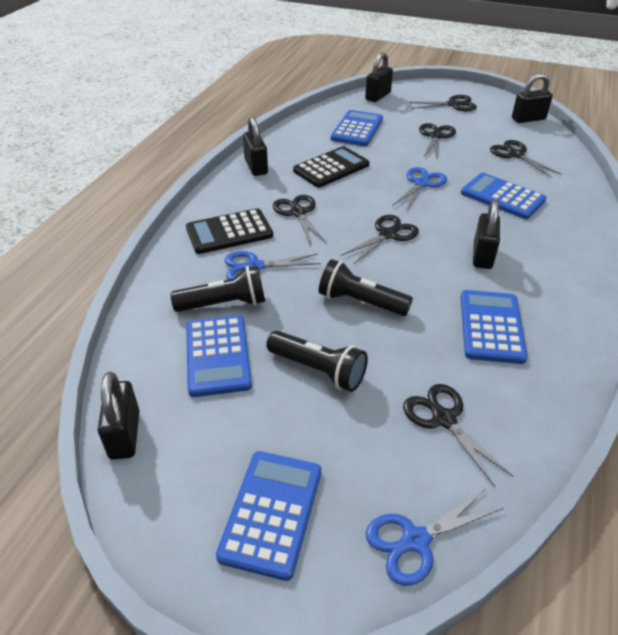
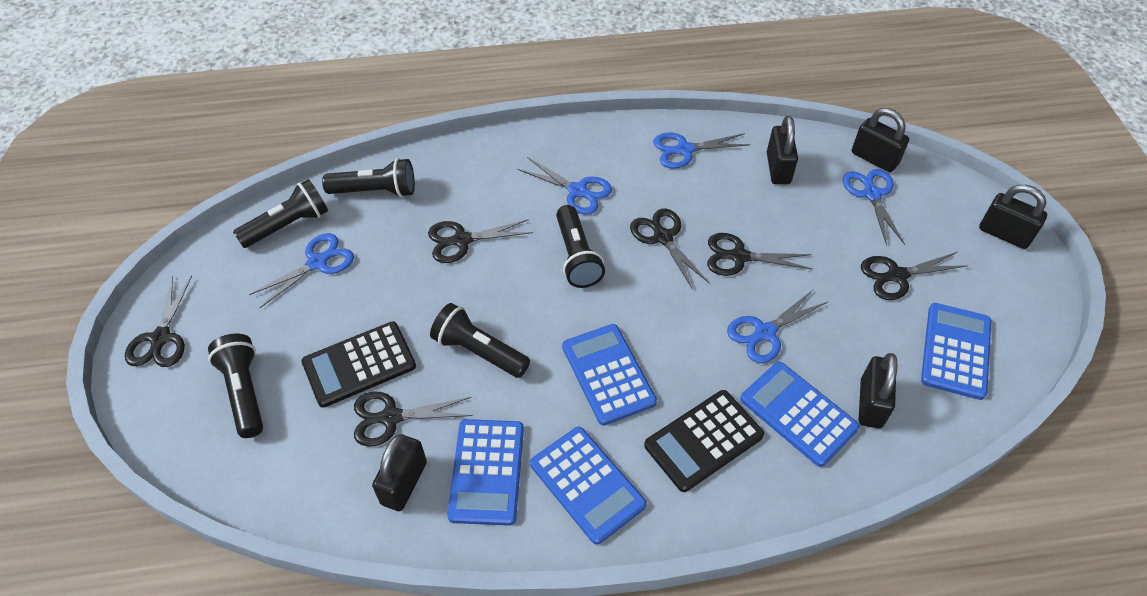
black flashlight: [170,265,265,312] [266,331,368,392] [319,259,413,316] = 3 -> [208,334,263,438] [233,179,328,248] [322,158,415,198] [430,303,530,378] [556,205,605,288] = 5
blue scissors: [224,251,321,280] [365,488,504,586] [392,167,447,211] = 3 -> [249,233,354,308] [517,157,612,215] [653,133,751,169] [727,290,828,363] [843,169,905,246] = 5

